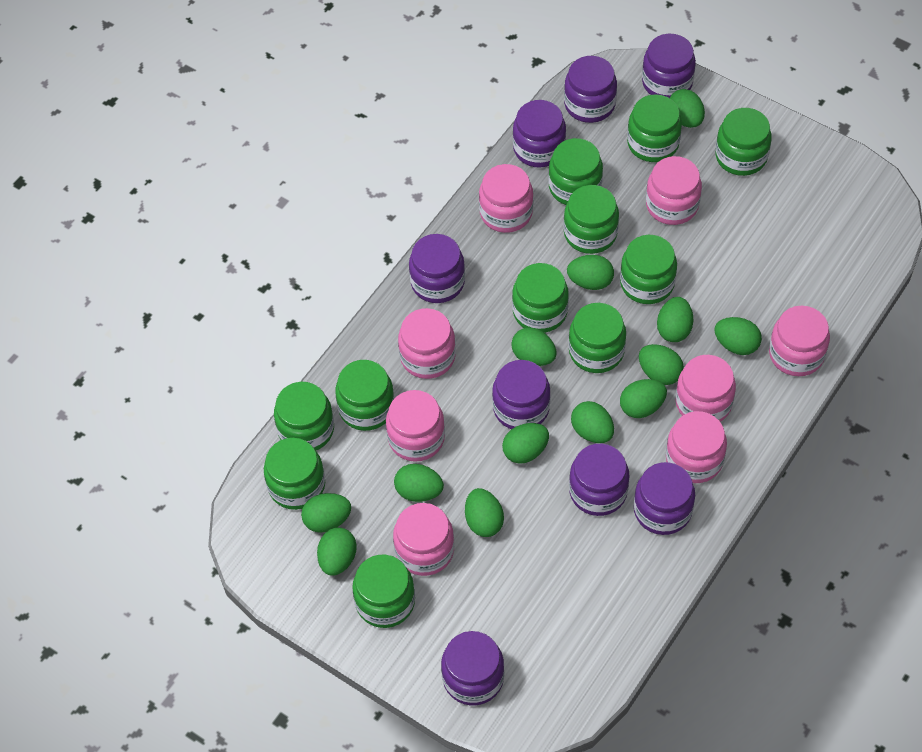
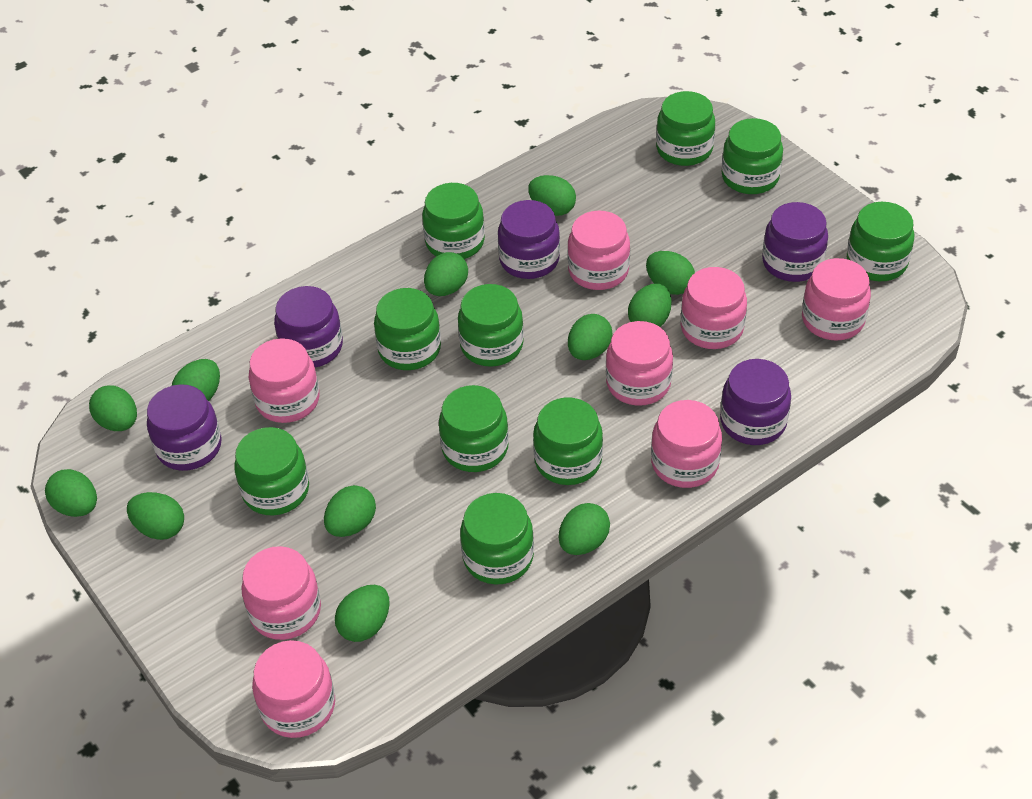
green egg: [301,493,351,533] [317,527,357,576] [394,464,444,502] [465,488,504,537] [502,423,549,464] [511,327,556,366] [567,255,614,290] [571,401,614,443] [620,379,667,418] [639,344,684,385] [657,297,693,342] [670,89,705,128] [714,317,762,355] = 13 -> [45,469,97,517] [89,385,137,431] [127,492,184,540] [172,359,220,401] [324,485,376,537] [335,585,390,642] [424,252,468,296] [528,175,576,216] [558,503,610,555] [568,314,612,360] [628,283,671,327] [646,251,695,295] = 12
green jar: [264,438,325,510] [274,382,334,450] [335,360,394,431] [352,555,415,628] [512,263,569,333] [548,138,603,205] [563,185,619,254] [568,303,626,373] [620,235,677,304] [627,94,682,162] [715,108,772,176] = 11 -> [234,427,309,515] [374,288,441,370] [422,183,485,259] [439,385,509,472] [458,284,524,367] [460,493,534,585] [533,398,603,485] [656,91,715,166] [722,118,783,194] [847,202,914,281] = 10
purple jar: [409,234,465,303] [441,631,504,706] [492,360,551,429] [513,100,566,167] [564,56,617,123] [569,444,630,516] [634,462,695,535] [642,34,696,98] = 8 -> [147,384,222,471] [274,286,343,368] [498,200,560,279] [720,359,791,445] [762,202,828,282] = 5

